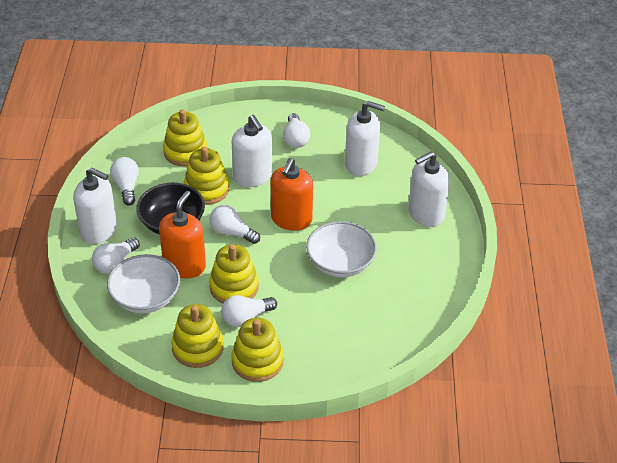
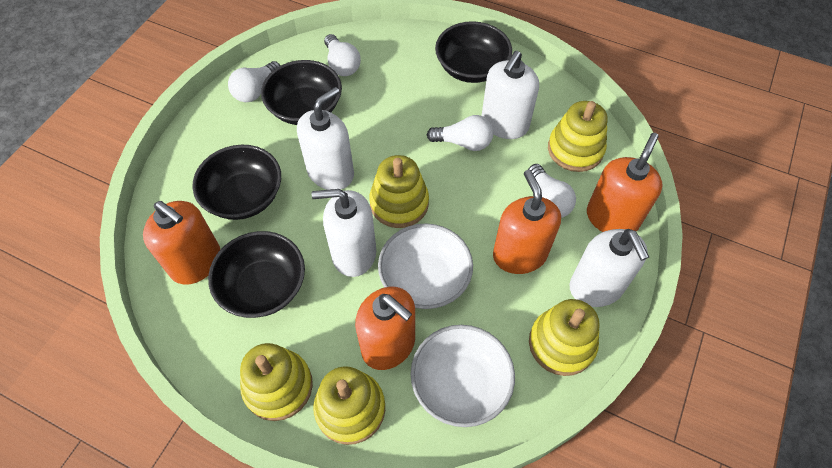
black bowl: [136,183,205,235] = 1 -> [192,145,281,220] [208,231,305,318] [261,60,342,125] [435,21,512,83] = 4
orange soap dispenser: [159,191,206,278] [271,158,313,231] = 2 -> [143,201,220,285] [355,287,415,370] [493,170,561,274] [587,133,663,232] = 4
white light bulb: [92,237,140,274] [110,157,139,206] [210,205,260,244] [221,295,277,327] [283,113,310,148] = 5 -> [228,61,281,102] [324,34,361,76] [427,115,493,151] [528,164,576,218] = 4

